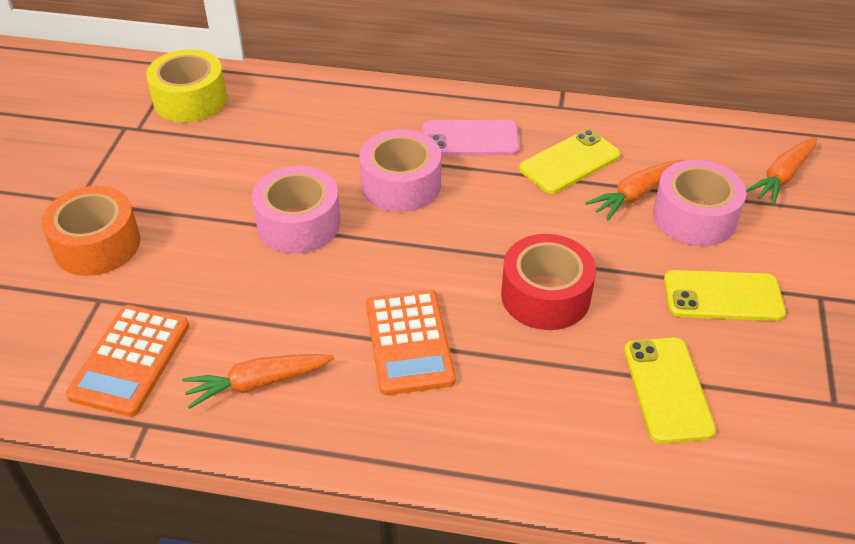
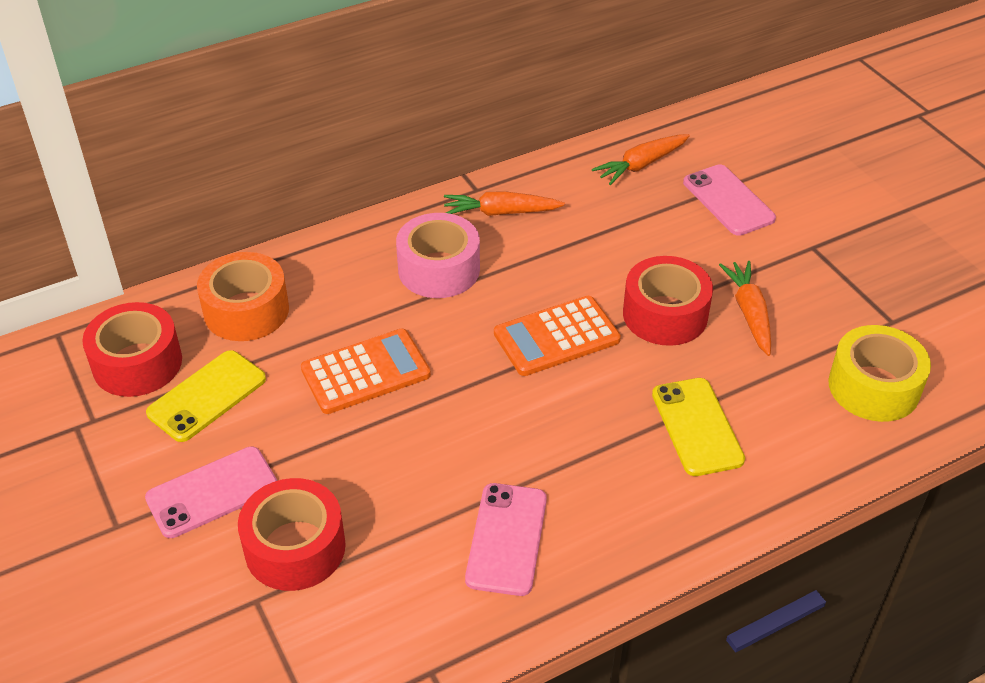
pink phone: [422,120,520,156] = 1 -> [145,447,277,538] [465,483,547,596] [683,164,776,236] = 3
pink tape: [252,166,341,253] [359,129,441,212] [653,160,746,246] = 3 -> [396,213,480,298] = 1
red tape: [501,234,596,330] = 1 -> [82,302,182,397] [238,478,346,591] [623,256,713,346] = 3
yellow phone: [519,129,621,194] [624,337,716,444] [664,270,786,321] = 3 -> [146,350,266,442] [652,378,745,476] = 2

